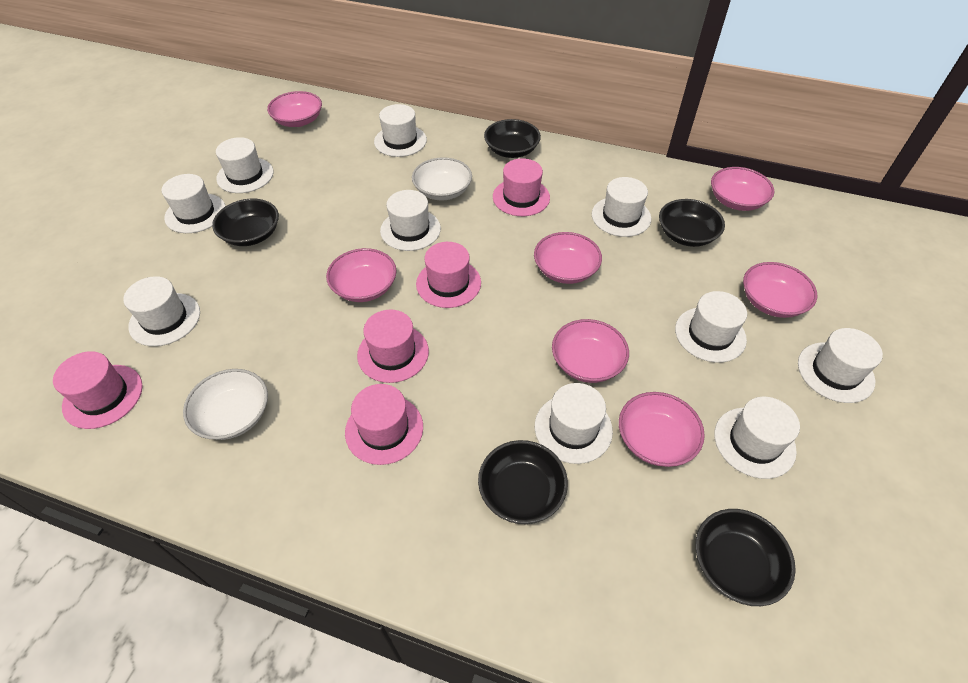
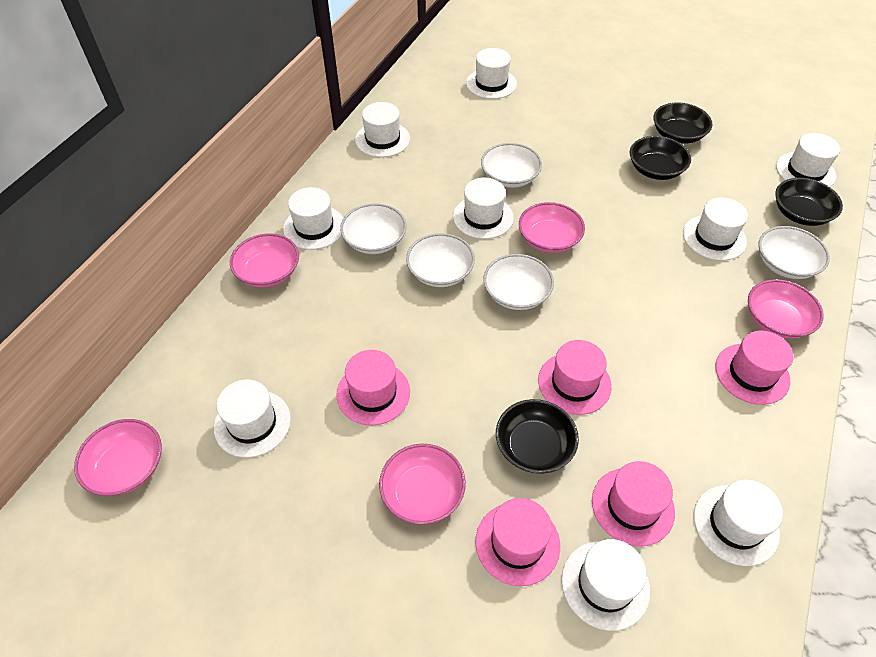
black bowl: [212,199,279,246] [478,440,568,524] [484,119,541,158] [659,199,725,247] [695,509,796,606] = 5 -> [496,399,579,474] [630,136,691,180] [653,102,712,144] [775,178,843,226] = 4
pink bowl: [267,91,322,127] [326,248,397,302] [534,232,602,284] [552,319,629,383] [619,392,705,467] [711,167,774,211] [743,262,817,318] = 7 -> [74,419,162,496] [230,234,299,287] [379,443,466,525] [519,202,585,253] [748,279,824,339] = 5
white bowl: [183,369,268,440] [412,157,472,200] = 2 -> [340,203,407,254] [406,233,475,287] [481,143,542,188] [483,254,554,310] [759,226,830,279] = 5
white hat: [123,276,200,346] [161,174,225,233] [216,137,274,193] [374,104,427,157] [380,190,441,251] [535,383,613,464] [592,177,651,237] [675,291,747,363] [714,397,800,479] [798,328,883,403] = 10 -> [214,380,291,458] [283,187,343,250] [355,102,410,157] [453,178,514,239] [466,48,517,99] [561,539,650,631] [683,197,748,261] [694,480,783,566] [776,133,840,187] = 9

